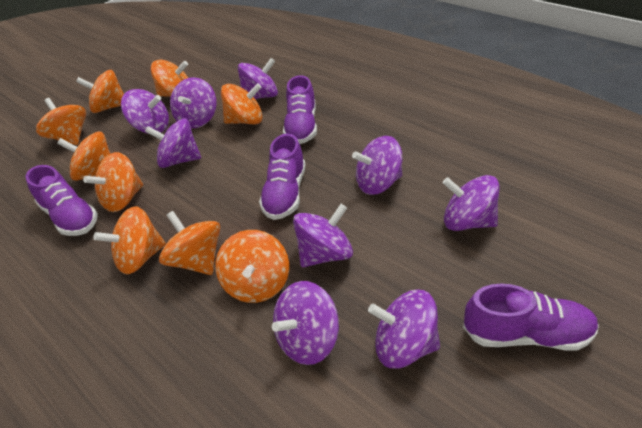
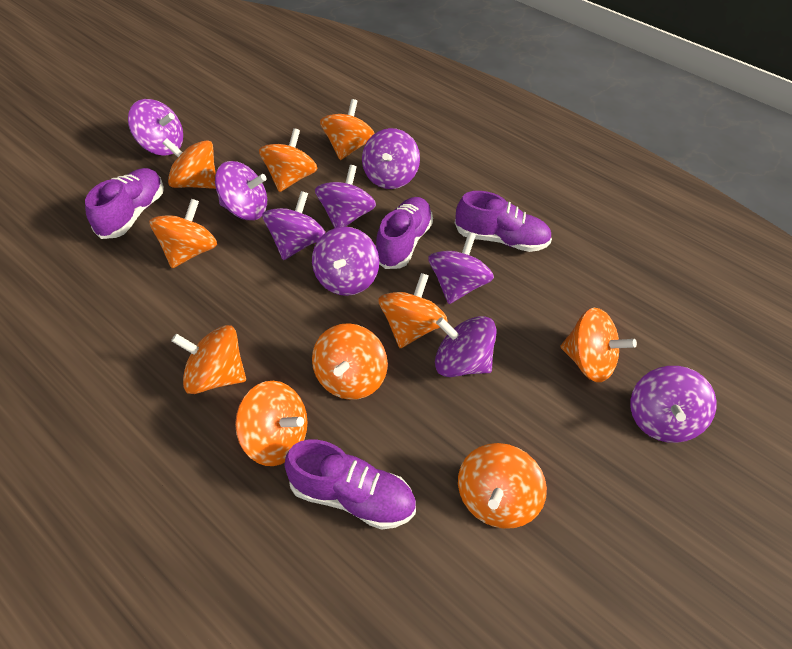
orange spinning top: [36,98,86,145] [57,132,110,181] [76,70,124,113] [83,152,143,212] [93,206,166,274] [150,60,188,97] [159,211,221,275] [215,230,289,303] [221,83,263,124] = 9 -> [149,198,217,268] [163,139,216,189] [171,325,246,394] [235,381,307,466] [259,128,317,192] [312,323,388,400] [320,99,375,160] [378,273,447,348] [458,443,547,529] [561,308,637,382] = 10

